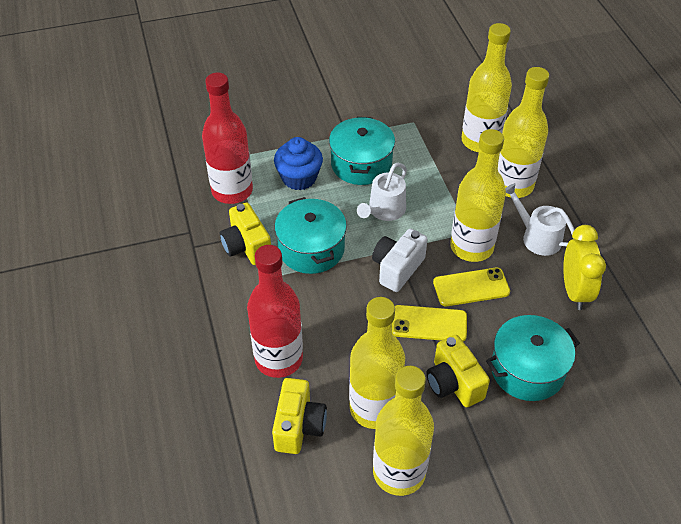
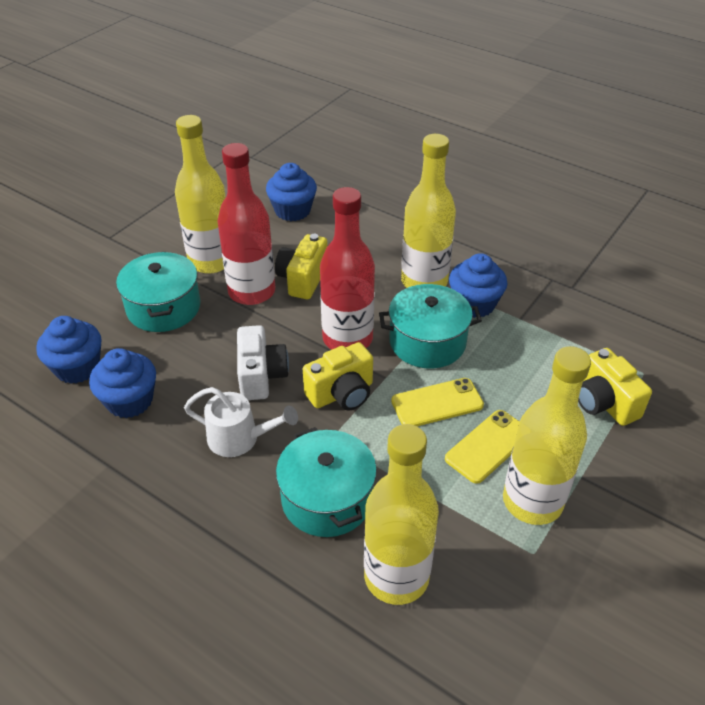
blue cupcake: [274,137,323,190] = 1 -> [36,316,101,384] [89,348,156,418] [266,163,317,221] [449,253,508,318] = 4
white watering can: [357,163,407,221] [505,183,575,256] = 2 -> [184,387,298,457] = 1
yellow bottle: [349,297,405,429] [373,366,434,496] [450,129,506,262] [462,23,512,152] [498,67,549,198] = 5 -> [175,115,226,274] [364,424,439,605] [401,134,456,288] [503,346,591,525] = 4
yellow clock: [563,225,606,310] = 1 -> none = 0

